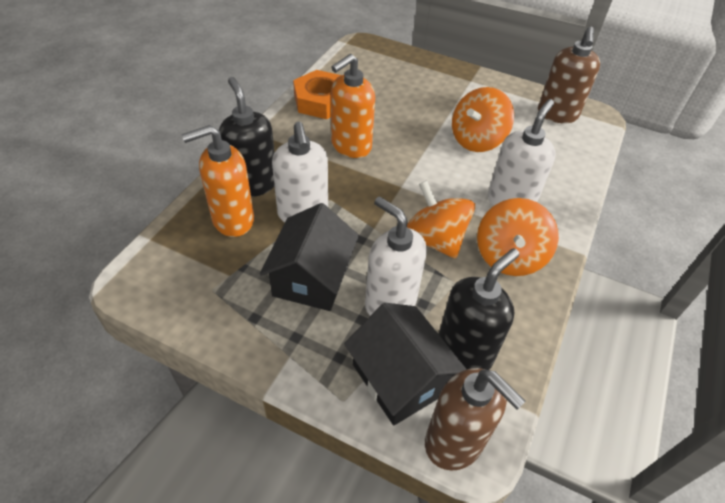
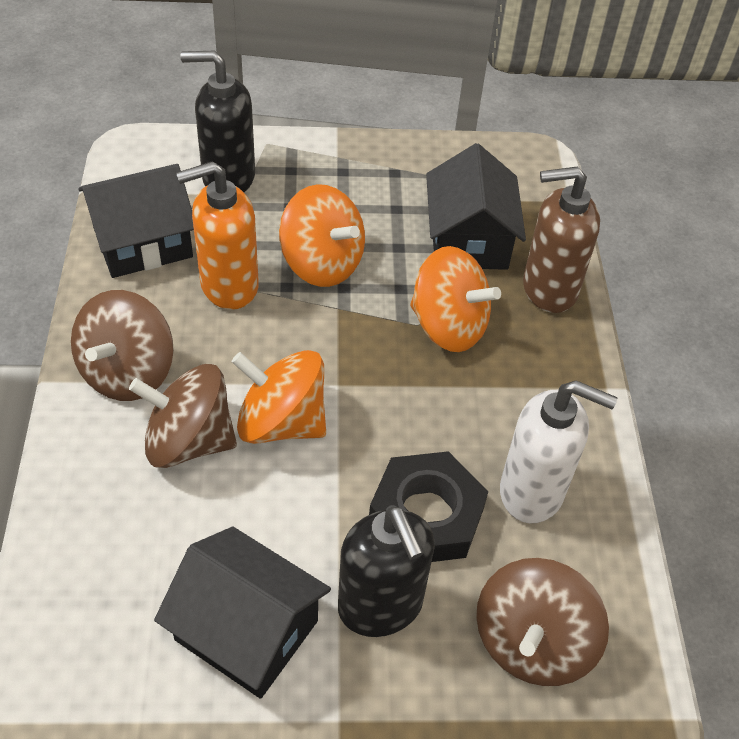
black house: [259,203,359,311] [344,303,467,425] = 2 -> [78,164,194,278] [154,527,331,699] [426,143,526,270] = 3
black nut: none = 0 -> [369,451,488,562] = 1
brown soap dispenser: [425,368,526,471] [538,26,600,123] = 2 -> [523,166,600,313] = 1
brown spinning top: none = 0 -> [71,290,174,401] [129,364,237,468] [476,558,609,686] = 3
orange nut: [293,70,341,119] = 1 -> none = 0
orange soap dispenser: [182,125,254,237] [331,54,375,158] = 2 -> [176,161,259,310] = 1
white soap dispenser: [272,122,328,223] [365,196,427,316] [488,99,556,206] = 3 -> [500,381,617,523] = 1

